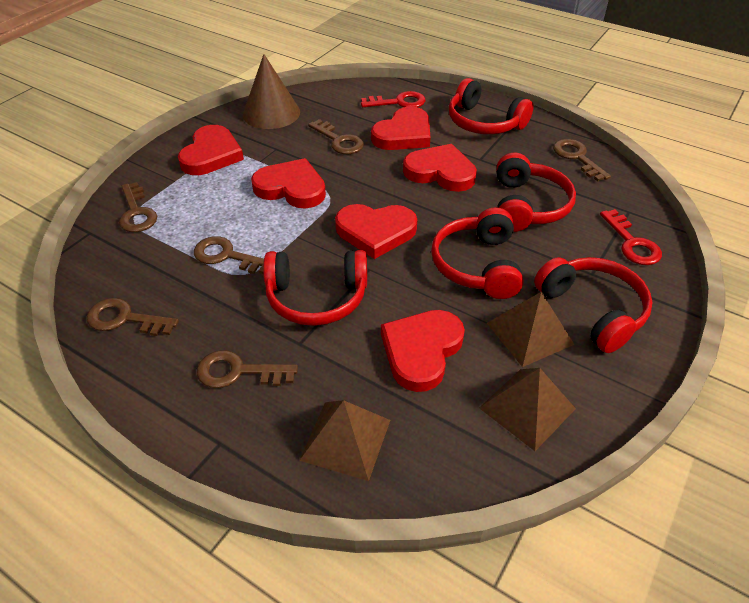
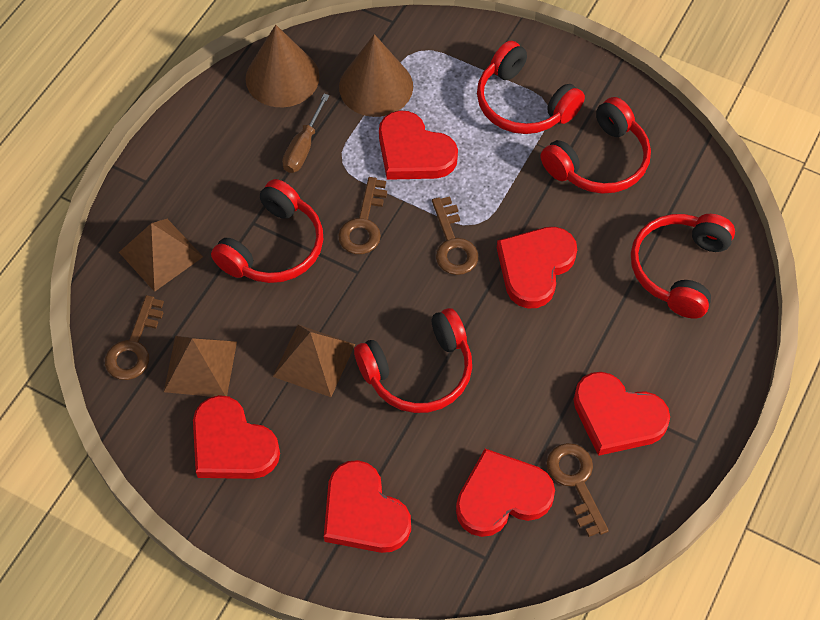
brown cone: [243,54,300,129] = 1 -> [245,25,320,107] [339,34,413,117] = 2
brown key: [87,298,179,336] [119,182,157,232] [194,236,264,274] [197,350,298,388] [308,119,364,154] [553,139,611,181] = 6 -> [105,295,164,380] [338,177,387,254] [432,196,478,275] [547,443,609,537] = 4
brown screwdriver: none = 0 -> [282,94,330,173] = 1
red key: [361,91,426,107] [600,209,662,265] = 2 -> none = 0

